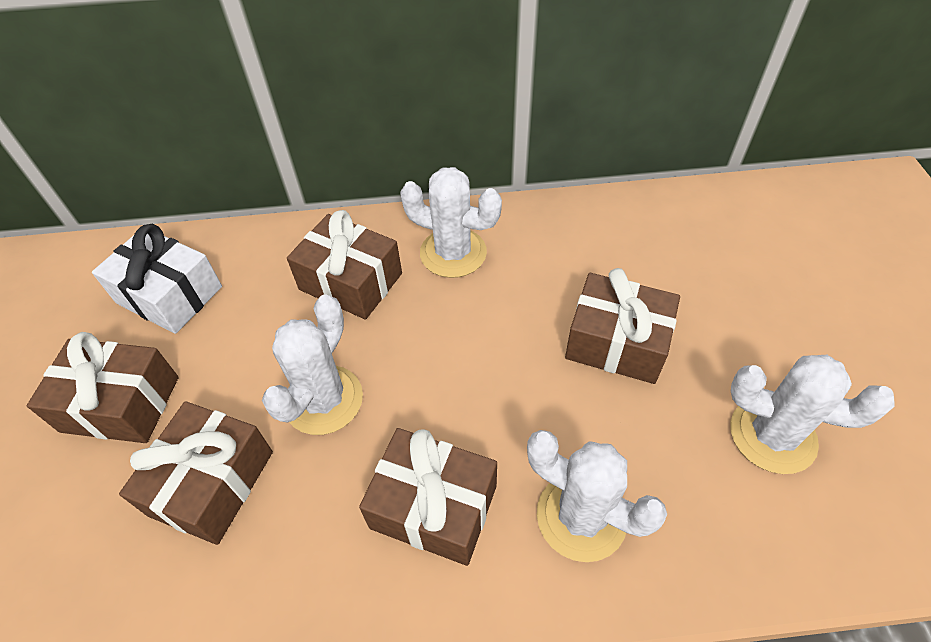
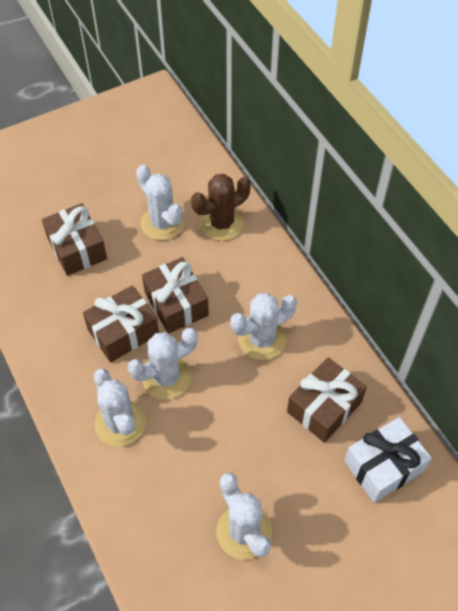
brown cactus: none = 0 -> [191,174,251,241] = 1
brown gift: [27,332,179,443] [119,401,273,545] [287,210,402,319] [359,428,497,566] [565,268,680,384] = 5 -> [42,203,107,276] [83,285,159,362] [142,257,209,334] [287,357,367,443] = 4
white cactus: [262,294,363,435] [400,167,502,278] [527,430,667,562] [730,355,895,474] = 4 -> [94,369,146,447] [128,328,198,400] [136,165,185,240] [216,473,272,560] [230,293,297,360] = 5

